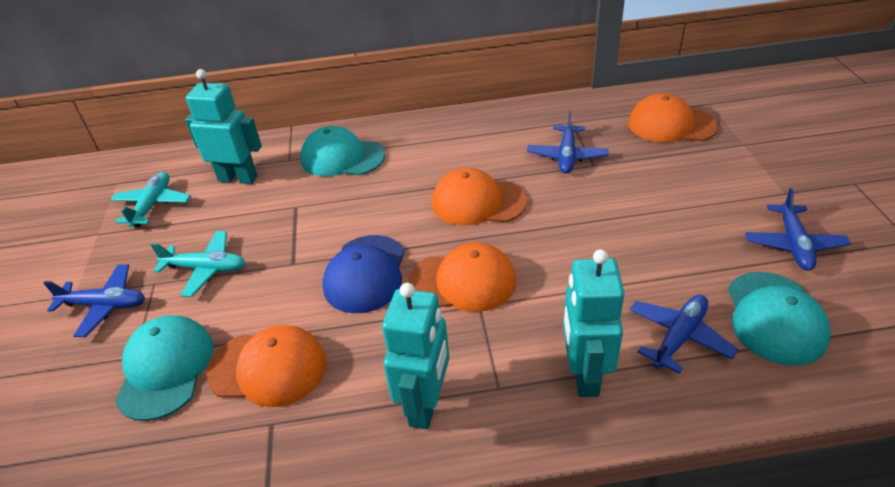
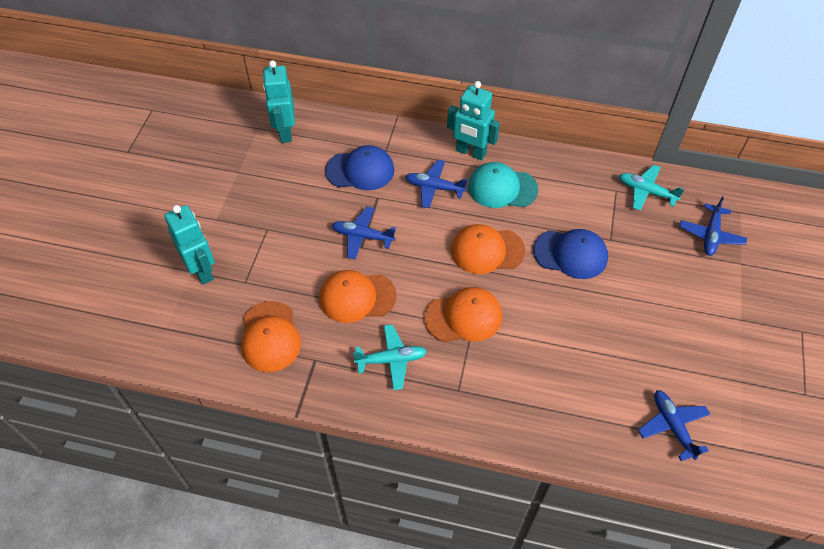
blue cap: [322,235,405,313] = 1 -> [325,145,394,190] [533,229,608,279] = 2
turquoise cap: [115,315,213,421] [300,126,385,176] [728,272,831,366] = 3 -> [468,162,539,208] = 1

